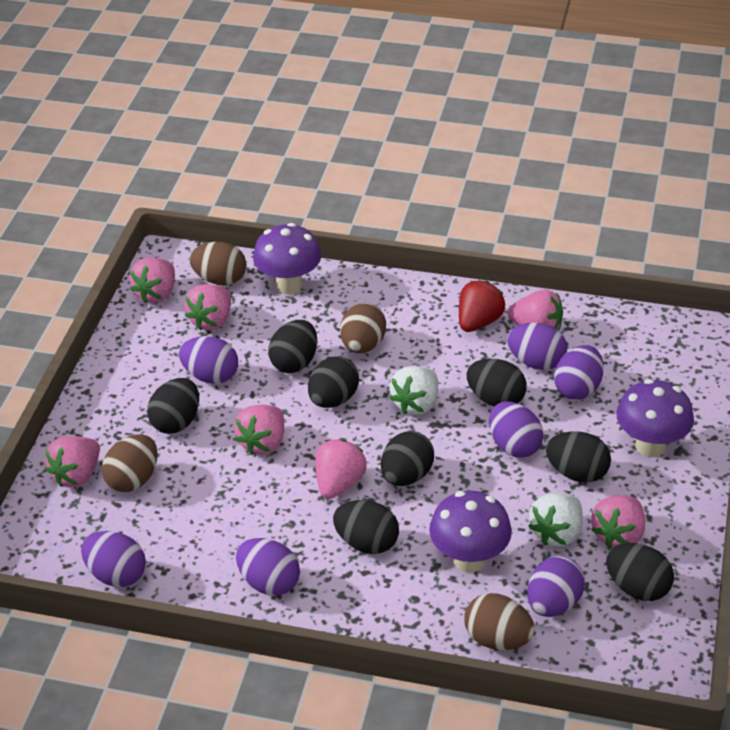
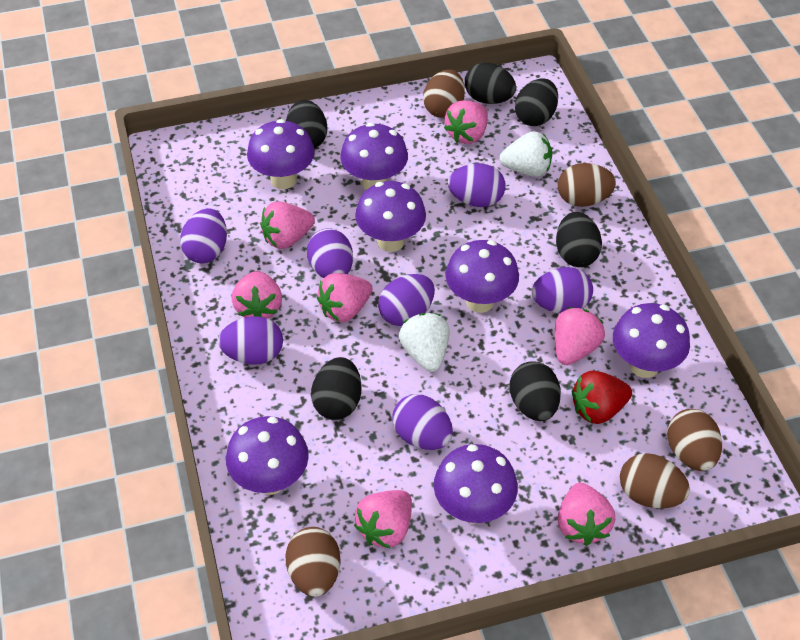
black egg: [147,378,199,434] [268,320,317,373] [308,356,359,408] [333,500,399,554] [381,431,434,486] [466,359,527,407] [546,431,611,483] [606,543,674,601] = 8 -> [286,100,327,149] [311,357,361,420] [465,62,516,104] [510,361,561,421] [515,79,558,126] [556,212,602,267] = 6
brown egg: [102,434,158,492] [189,242,246,285] [340,303,386,353] [464,593,535,650] = 4 -> [285,527,341,597] [423,70,465,118] [558,163,616,207] [620,453,690,508] [667,409,722,471] = 5
purple mushroom: [253,223,321,294] [429,491,512,573] [616,379,694,457] = 3 -> [226,416,309,495] [247,119,315,189] [340,123,408,190] [355,181,426,252] [434,444,518,523] [446,240,519,313] [613,303,690,378] = 7

